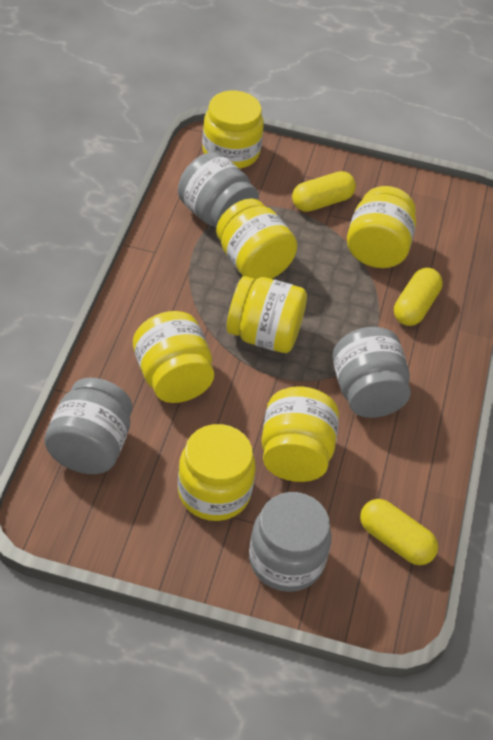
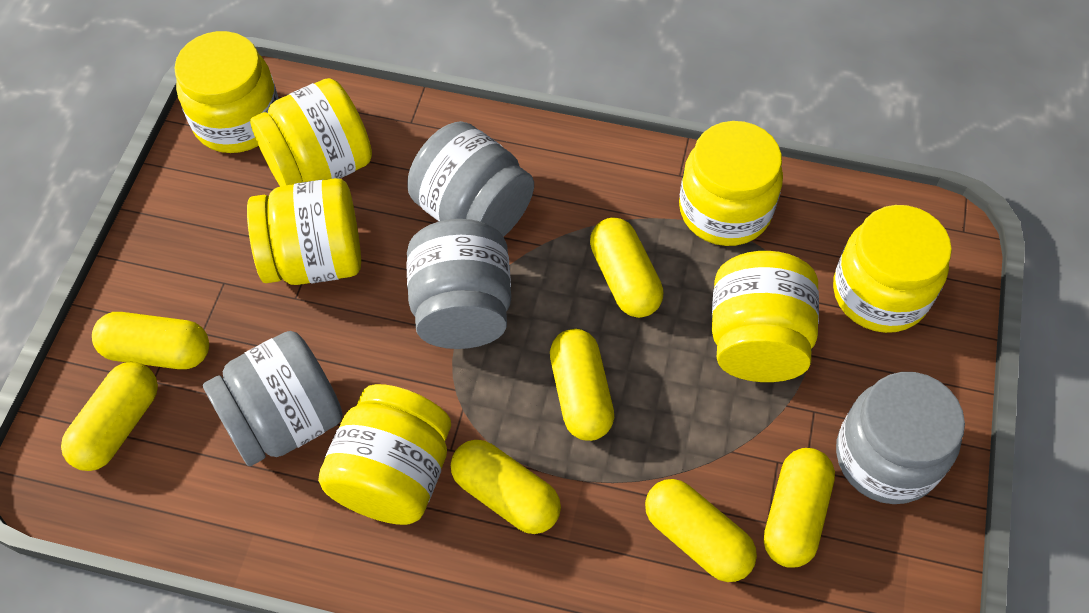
yellow capsule: [292,171,356,212] [360,499,438,565] [394,268,443,326] = 3 -> [61,362,158,471] [92,312,209,369] [451,440,561,534] [550,329,614,441] [590,218,663,318] [645,479,757,582] [764,448,835,568] = 7

